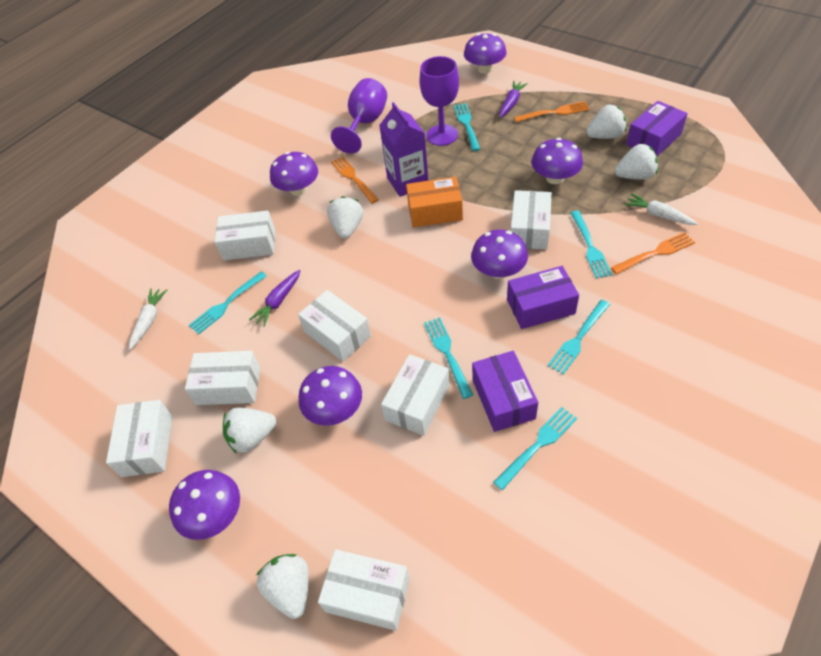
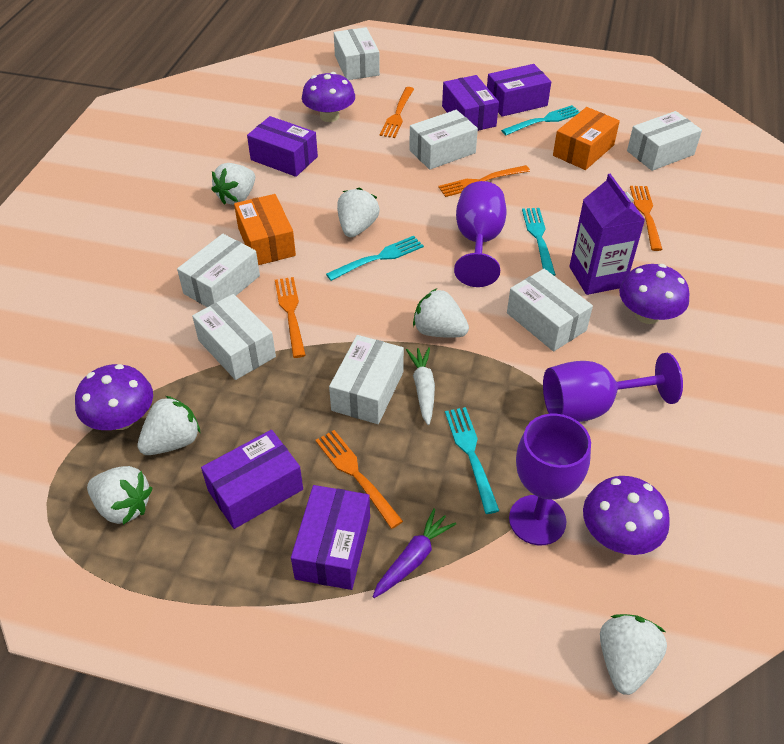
orange box: [406,177,463,228] = 1 -> [234,194,296,265] [553,107,620,170] = 2
orange fork: [331,156,379,204] [514,101,590,122] [611,232,695,274] = 3 -> [275,277,306,358] [315,430,403,529] [380,87,414,138] [438,165,530,197] [630,186,663,251] = 5
purple box: [472,351,538,432] [507,266,579,329] [626,101,688,156] = 3 -> [201,430,303,529] [247,116,318,177] [291,485,370,590] [442,75,499,131] [487,64,551,117] = 5
purple carrot: [249,270,301,327] [499,81,528,118] = 2 -> [373,509,456,598] = 1
purple goblet: [331,78,387,154] [419,56,459,146] = 2 -> [454,181,507,287] [509,414,591,545] [543,353,683,422] = 3
purple mushroom: [169,470,240,540] [270,152,318,196] [298,366,362,426] [464,33,506,74] [471,229,528,279] [531,138,583,184] = 6 -> [75,364,153,430] [302,72,355,122] [583,476,670,555] [619,264,690,324] = 4
turquoise fork: [189,271,267,334] [424,317,473,399] [454,103,480,151] [493,407,577,490] [547,300,610,375] [571,211,612,279] = 6 -> [326,236,424,281] [445,407,499,514] [501,105,579,135] [522,208,556,276] = 4
white carrot: [129,289,168,350] [624,193,698,225] = 2 -> [406,347,435,425] = 1
white strawberry: [223,407,277,454] [256,554,309,619] [327,196,363,239] [586,104,627,139] [615,144,658,179] = 5 -> [87,466,153,525] [137,396,201,455] [212,163,255,205] [337,188,379,237] [413,288,469,338] [600,614,667,695] = 6

